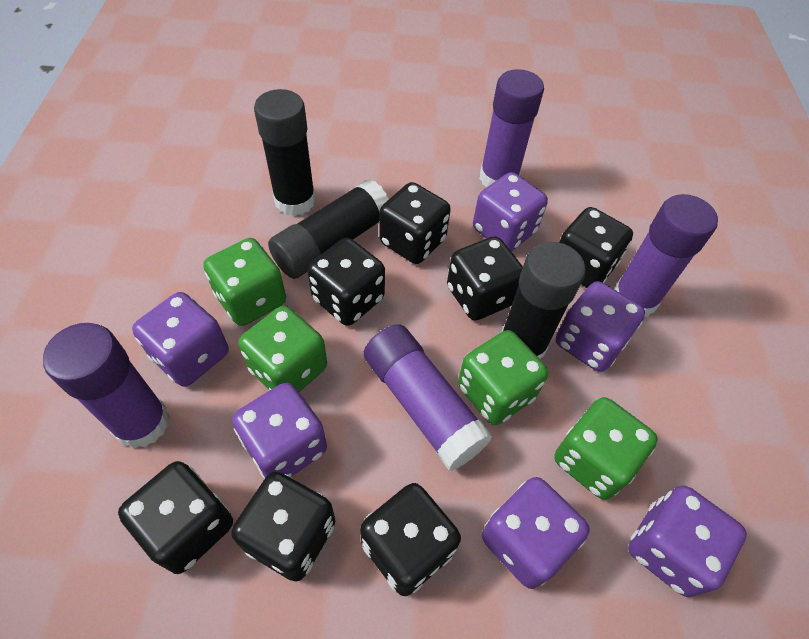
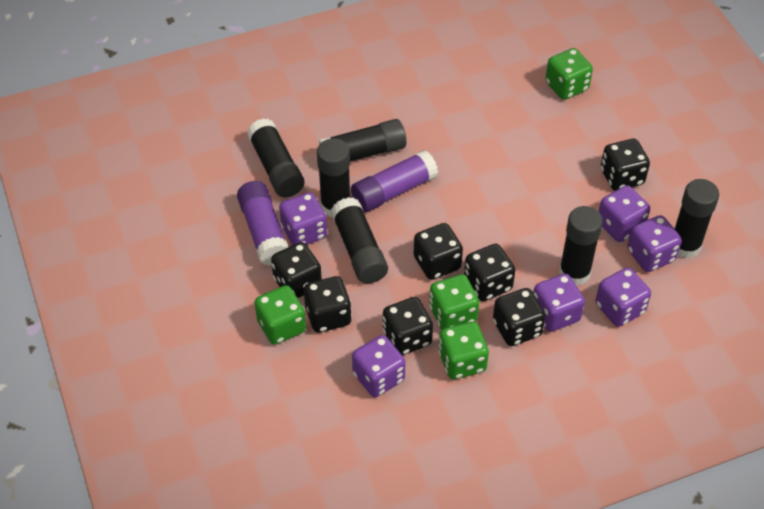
black glue stick: [254,89,316,216] [268,179,389,279] [502,242,586,359] = 3 -> [247,118,304,197] [317,138,350,217] [319,119,406,162] [331,197,388,284] [559,206,603,286] [675,179,719,259] = 6
purple glue stick: [43,323,170,449] [364,324,493,471] [479,69,544,188] [614,194,718,317] = 4 -> [237,181,288,266] [351,150,438,212] = 2

